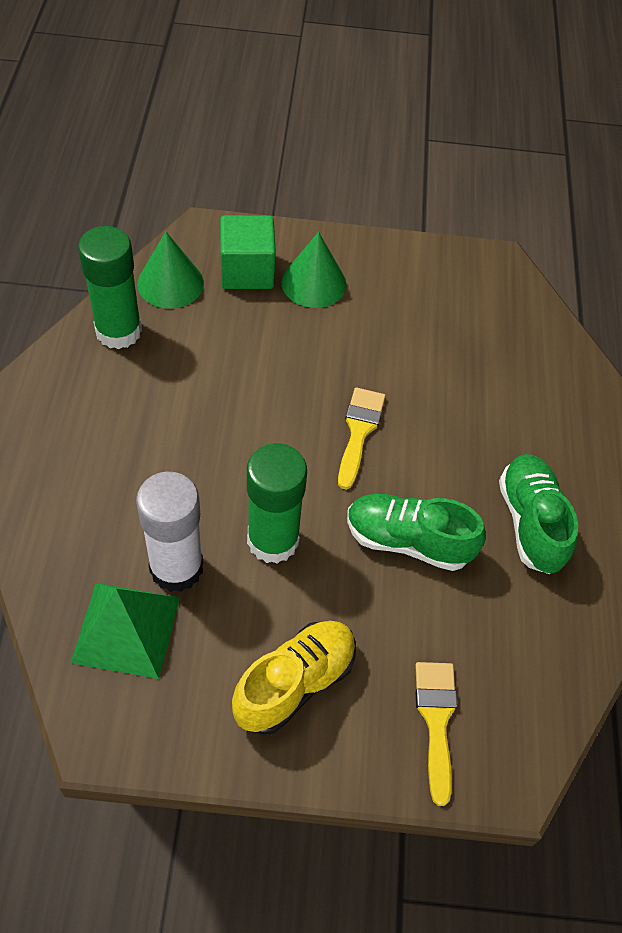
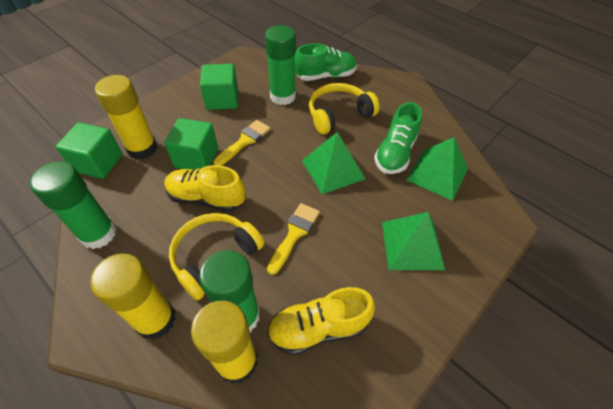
green cone: [137,232,204,308] [281,232,347,308] = 2 -> none = 0
green cube: [220,215,276,289] = 1 -> [56,122,122,179] [164,118,218,170] [200,64,238,110] = 3
green glue stick: [78,226,142,349] [247,443,307,564] = 2 -> [30,161,116,249] [199,250,260,333] [265,25,296,105] = 3
green pyramid: [71,583,180,679] = 1 -> [302,132,365,194] [382,212,445,270] [406,137,468,201] = 3
white glue stick: [136,472,203,592] = 1 -> none = 0
yellow glue stick: none = 0 -> [90,253,176,340] [95,75,157,159] [191,301,258,384] = 3
yellow headphones: none = 0 -> [169,213,264,300] [309,83,380,135] = 2
yellow shoe: [232,621,356,735] = 1 -> [164,165,246,212] [267,287,375,355] = 2

